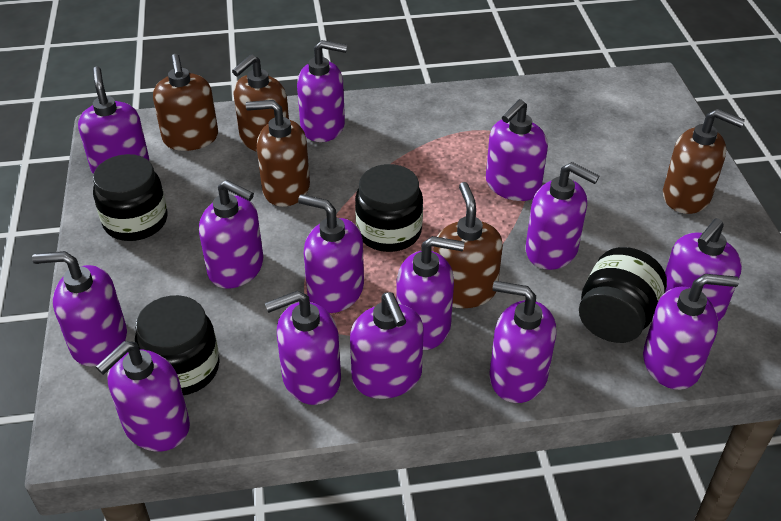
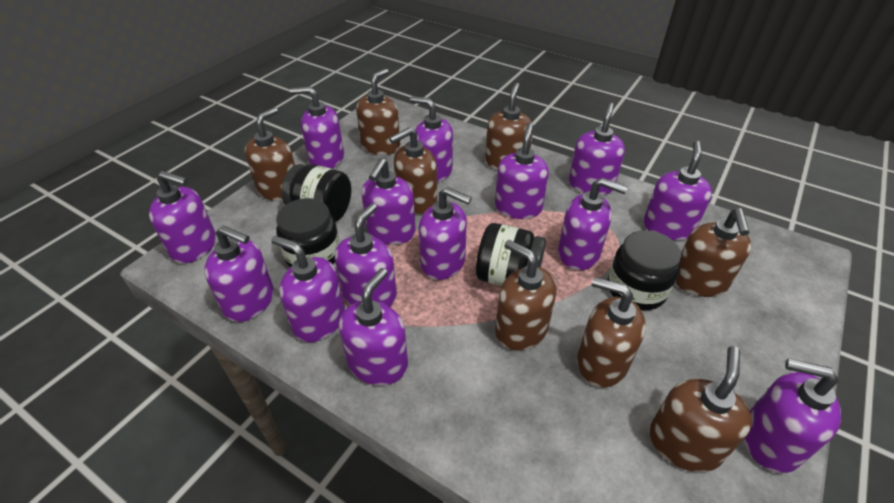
brown soap dispenser: [153,54,218,151] [232,54,289,152] [246,100,310,207] [434,182,503,308] [663,109,745,214] = 5 -> [245,107,295,201] [356,69,400,155] [389,127,437,214] [485,83,533,170] [495,240,557,351] [577,277,646,387] [649,346,752,472] [675,208,752,297] = 8

